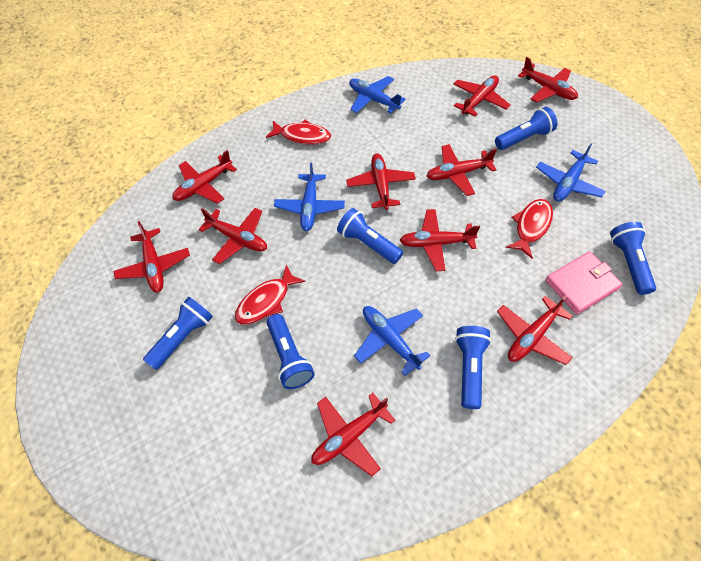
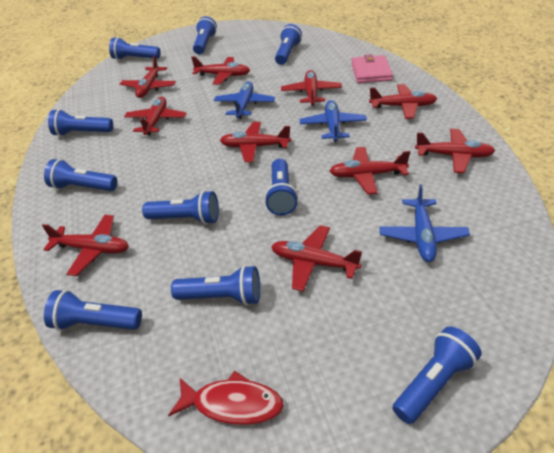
blue flashlight: [143,297,213,370] [267,314,315,389] [337,208,403,264] [455,326,491,409] [495,107,557,150] [610,222,656,295] = 6 -> [44,159,117,191] [44,290,142,331] [48,109,113,137] [109,37,160,60] [142,191,219,225] [171,265,260,306] [193,16,217,54] [264,159,298,215] [275,24,302,65] [393,327,482,424] = 10
blue plane: [274,162,345,231] [349,76,406,114] [354,306,431,376] [536,143,606,202] = 4 -> [214,81,275,119] [300,100,367,142] [379,184,470,262] = 3
red fish: [235,265,306,325] [266,120,331,145] [506,199,553,258] = 3 -> [168,371,284,425] = 1

